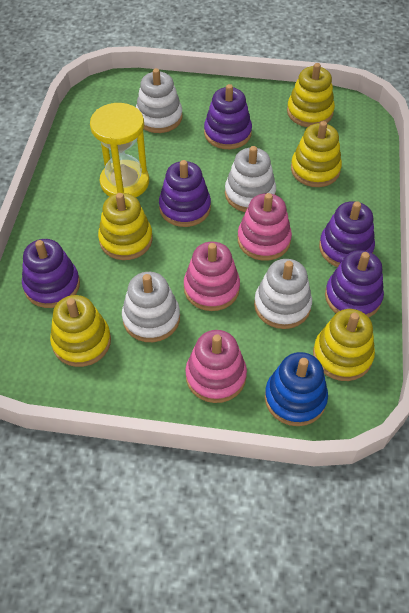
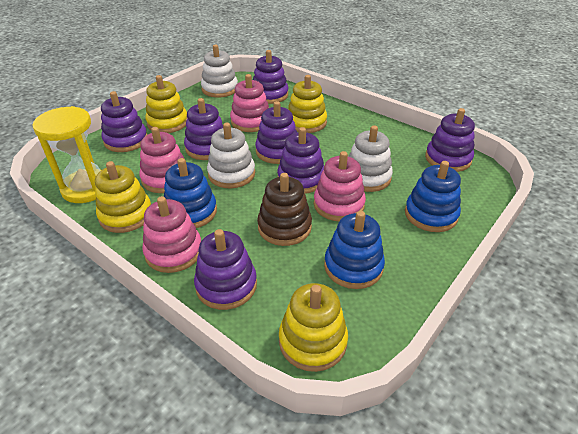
blue stacking toy: [265,352,328,426] = 1 -> [164,158,217,228] [324,211,385,289] [405,161,461,232] = 3
brown stacking toy: none = 0 -> [257,173,312,246] = 1
pink stacking toy: [184,242,240,311] [185,330,247,403] [238,193,292,261] = 3 -> [140,127,184,193] [142,196,201,273] [230,74,269,132] [314,151,366,221] = 4
purple stacking toy: [22,239,80,308] [159,160,211,227] [204,84,252,149] [319,201,375,267] [325,250,384,317] = 5 -> [101,91,147,152] [184,98,223,160] [194,229,257,310] [253,50,288,104] [255,101,297,164] [277,127,324,194] [425,108,475,172] = 7
white stacking toy: [122,272,180,342] [136,68,183,133] [225,146,276,212] [254,259,312,329] = 4 -> [201,44,238,98] [207,123,255,188] [348,125,393,192] = 3
yellow stacking toy: [50,295,111,367] [98,193,153,260] [287,63,335,127] [291,121,342,187] [313,309,375,381] = 5 -> [95,161,151,233] [145,75,188,133] [279,283,348,372] [288,75,327,133] = 4

